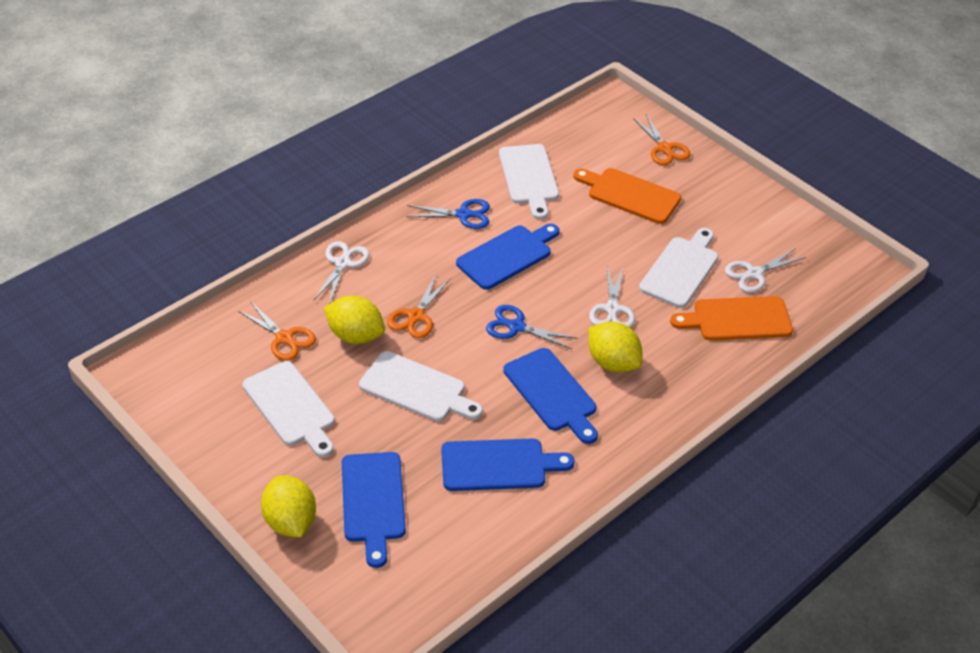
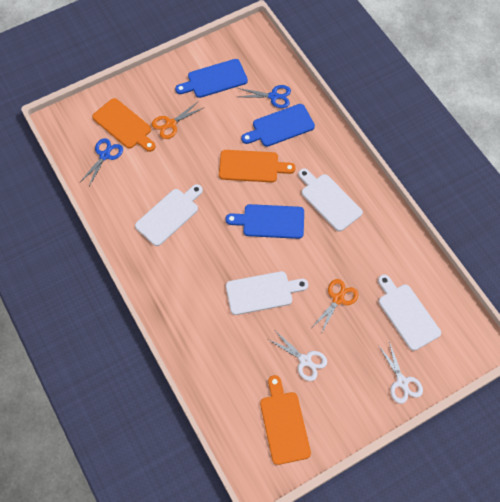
blue cutting board: [342,452,406,568] [441,438,575,491] [456,224,560,290] [503,348,598,444] = 4 -> [175,59,248,98] [226,204,304,239] [241,104,315,147] = 3
orange cutting board: [573,168,681,224] [670,296,793,340] = 2 -> [92,98,156,152] [219,150,296,182] [260,375,311,465] = 3
orange scissors: [237,301,316,361] [387,274,450,338] [633,114,691,165] = 3 -> [152,102,203,139] [312,279,358,334] = 2
white scissors: [313,241,369,304] [589,266,635,327] [725,248,806,293] = 3 -> [268,332,327,381] [379,341,423,404] = 2
yellow lemon: [261,475,316,537] [324,296,385,344] [589,321,643,373] = 3 -> none = 0

